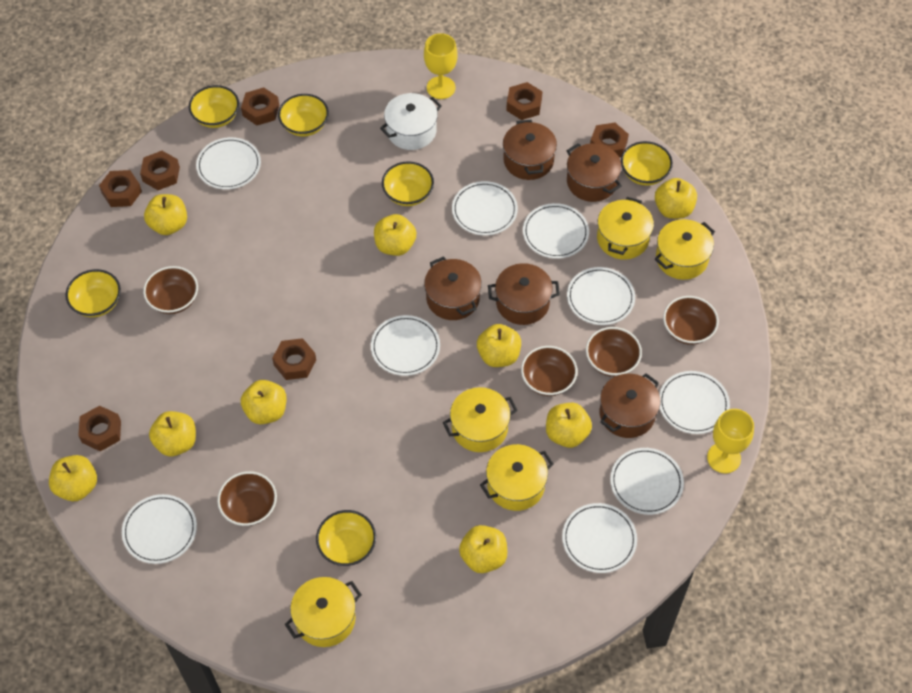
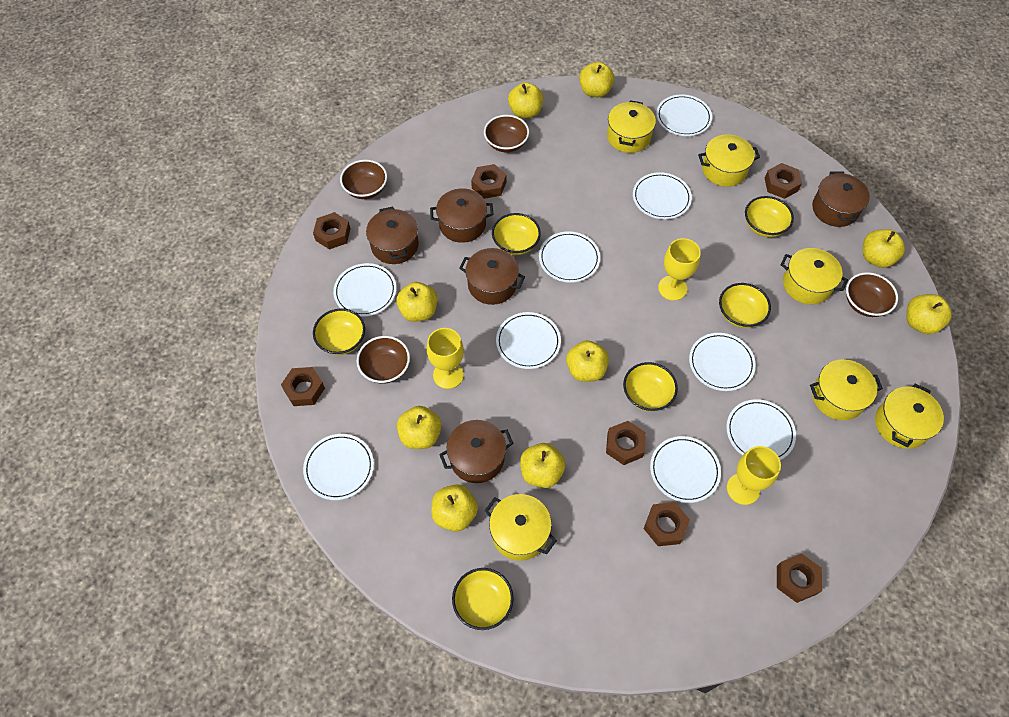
brown bowl: [143,266,198,314] [217,471,277,526] [521,346,577,396] [586,327,642,377] [663,296,719,345] = 5 -> [340,160,387,199] [357,336,410,384] [484,115,529,152] [846,272,898,317] = 4
white pot: [380,93,442,150] = 1 -> none = 0
yellow goblet: [424,33,458,99] [707,409,754,473] = 2 -> [427,328,464,389] [658,238,701,301] [727,446,781,505] = 3
yellow pot: [284,577,362,647] [443,387,518,452] [480,444,554,511] [597,197,654,260] [655,219,715,280] = 5 -> [484,494,557,561] [607,100,656,153] [698,134,760,187] [780,248,848,304] [810,359,883,420] [875,383,944,449] = 6

